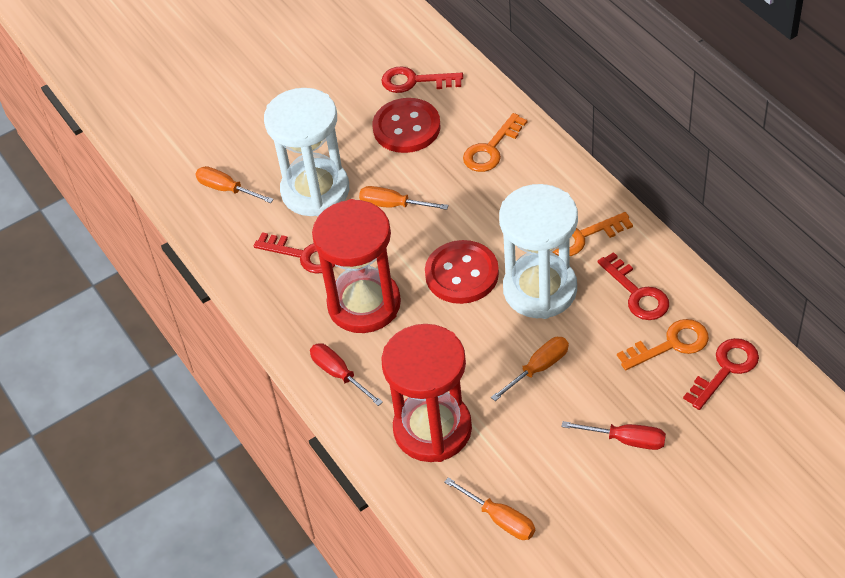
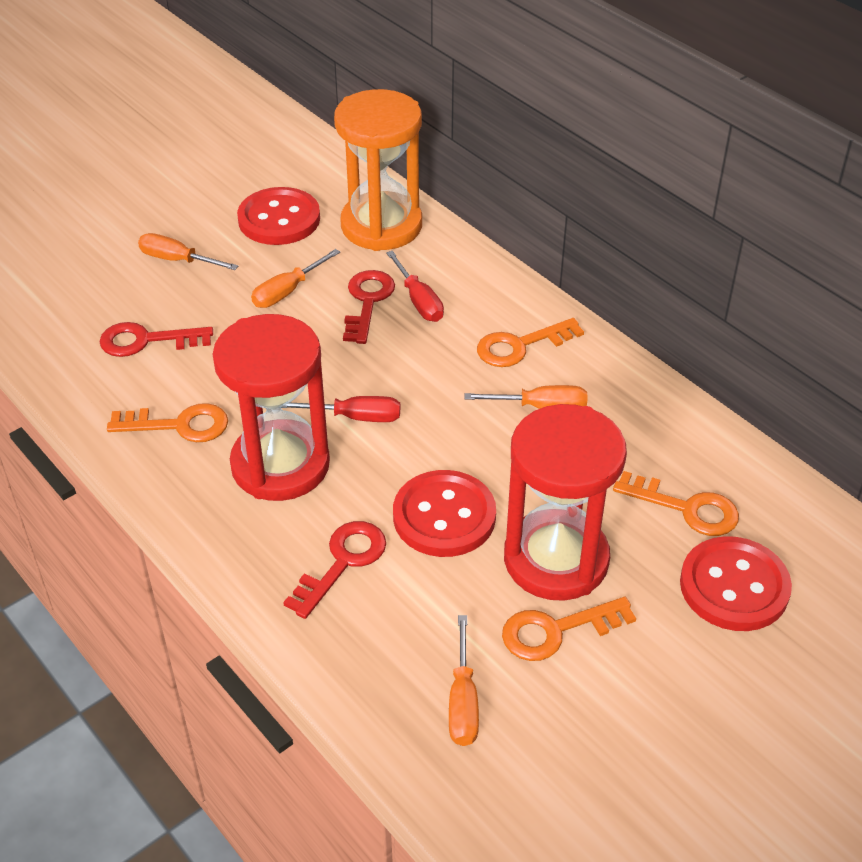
orange hourglass: none = 0 -> [334,89,422,251] = 1
orange key: [463,113,527,172] [552,212,633,256] [617,319,709,370] = 3 -> [107,403,228,442] [477,318,584,367] [502,597,636,661] [613,471,739,536] = 4
red button: [372,98,441,153] [425,240,499,304] = 2 -> [237,187,320,245] [393,470,496,557] [680,536,792,631] = 3
red key: [254,232,335,274] [381,67,463,93] [597,252,669,320] [683,338,759,410] = 4 -> [99,322,213,357] [283,521,386,619] [343,270,395,344] = 3
white hourglass: [264,88,349,216] [499,184,578,319] = 2 -> none = 0

